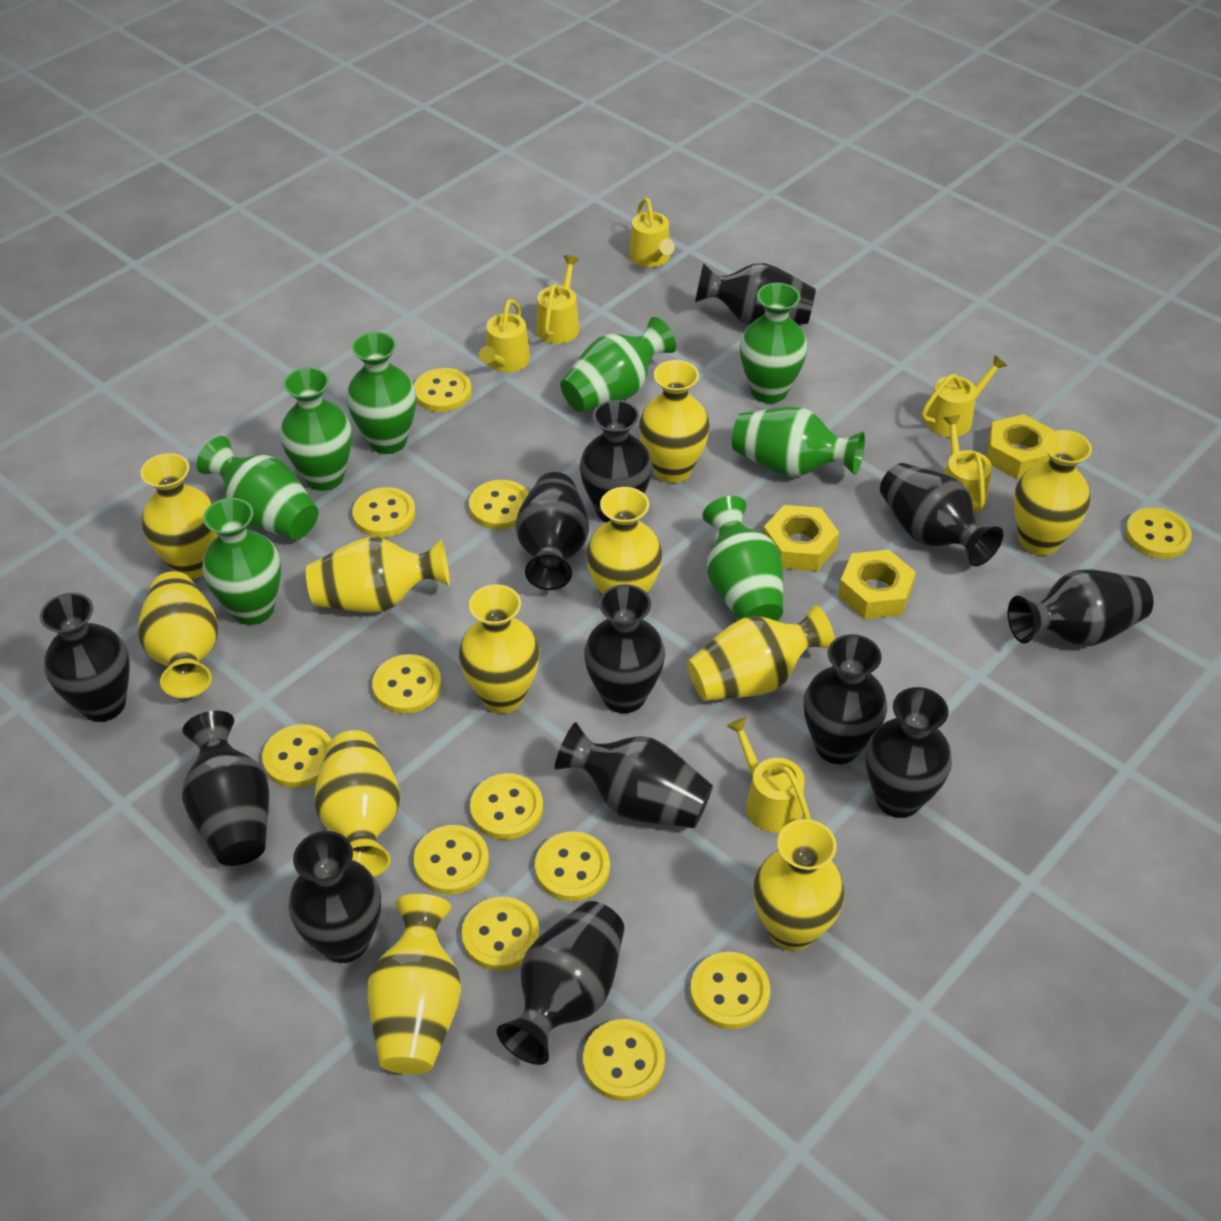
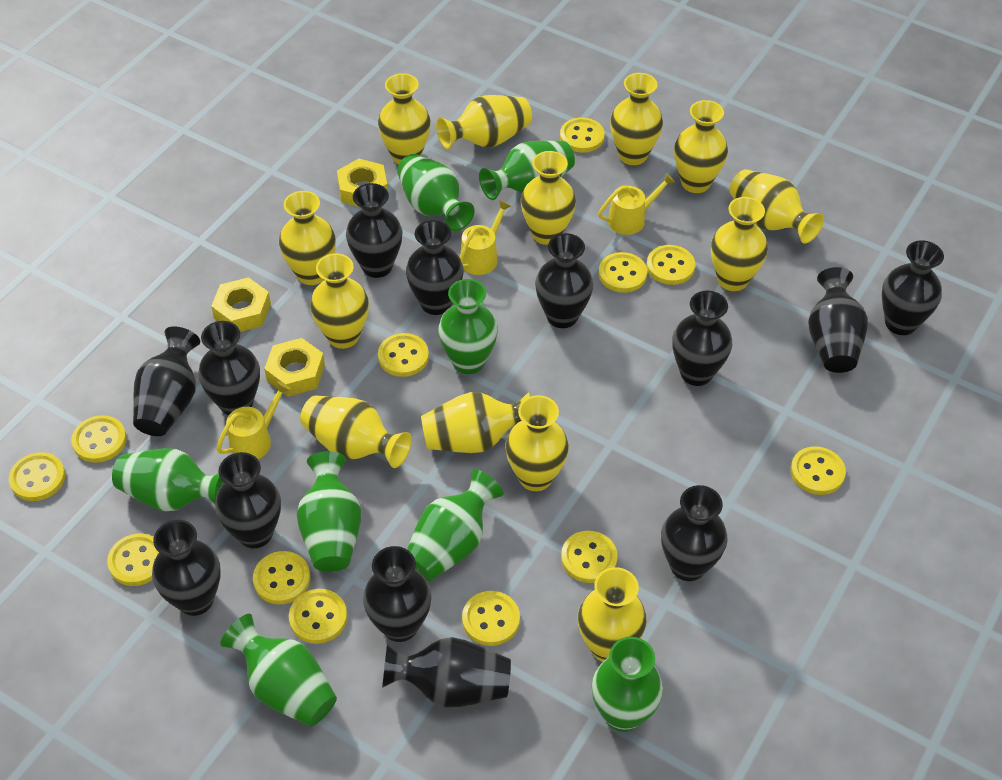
yellow vase: [138,571,219,698] [140,453,218,579] [306,537,450,613] [314,730,400,877] [368,894,461,1074] [459,584,540,714] [586,487,663,596] [639,360,710,483] [687,604,835,701] [753,819,845,951] [1014,430,1092,555] = 11 -> [279,191,336,285] [300,395,412,468] [310,253,369,349] [378,73,431,165] [421,392,530,453] [436,95,532,149] [505,395,569,491] [521,151,576,245] [578,567,647,662] [610,73,663,165] [674,100,728,193] [711,197,768,291] [729,169,824,244] = 13
yellow watering can: [479,299,530,372] [536,255,580,344] [629,198,675,267] [727,717,811,833] [922,355,1007,437] [943,415,992,513] = 6 -> [216,381,291,459] [460,200,511,275] [598,173,675,235] = 3

